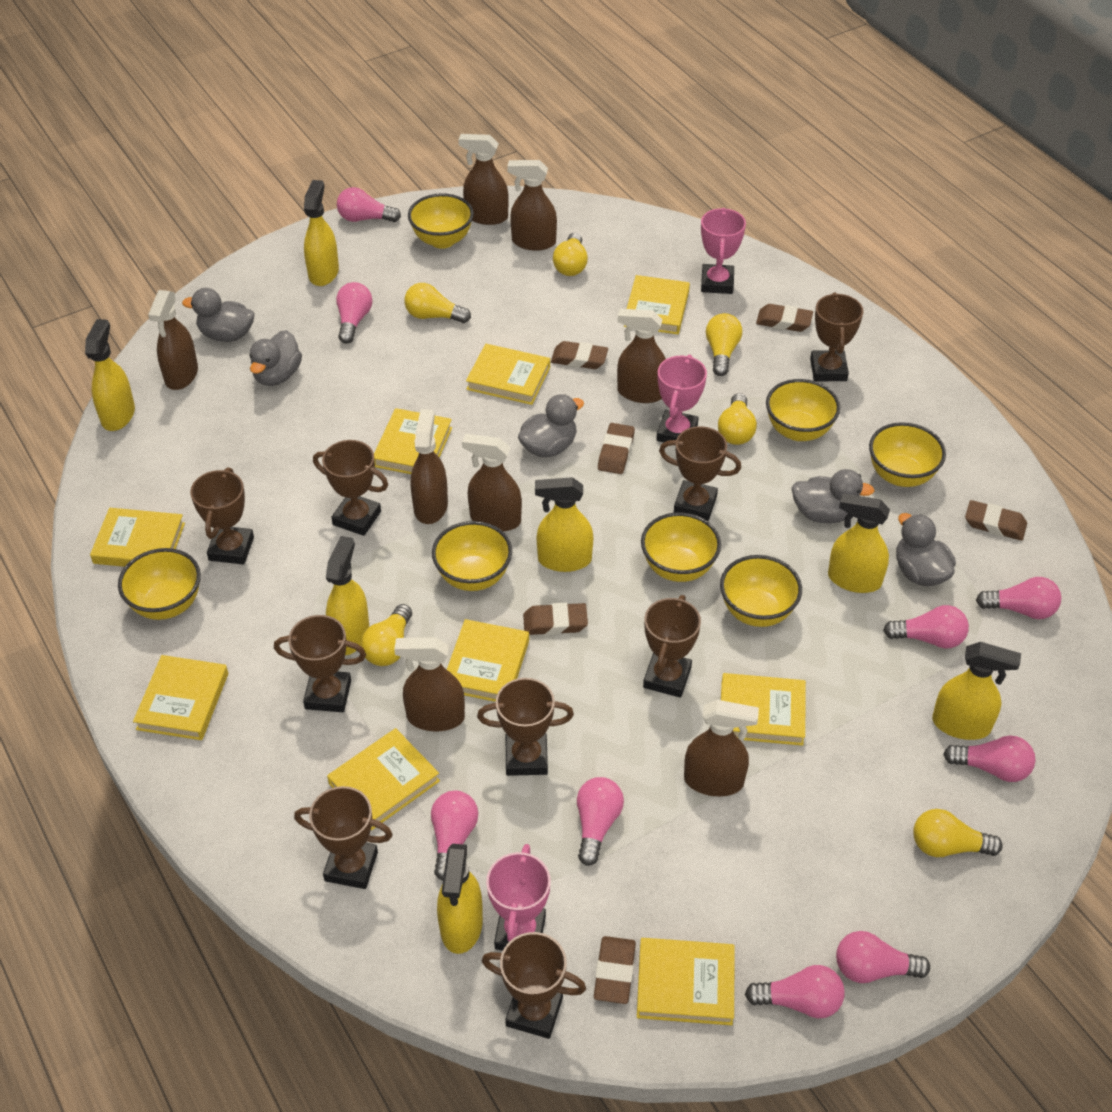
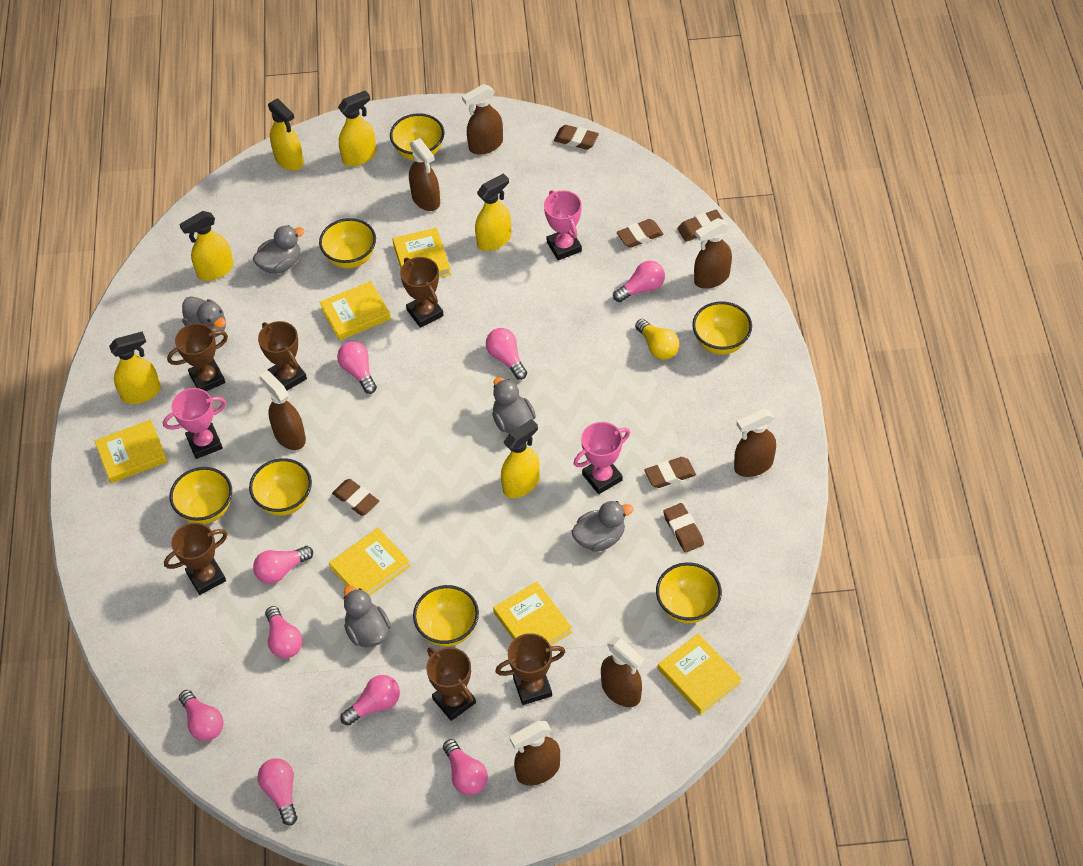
brown spray bottle: [148,290,198,390] [394,637,465,731] [411,409,448,524] [458,134,509,225] [462,434,522,531] [507,160,557,251] [617,309,666,403] [684,700,759,796] = 8 -> [259,371,306,450] [409,138,440,211] [462,84,503,155] [510,721,560,786] [601,637,645,707] [694,218,732,289] [734,409,776,477] = 7
brown trophy: [190,467,254,564] [274,615,366,712] [294,786,393,889] [313,440,388,536] [477,678,574,776] [482,932,586,1039] [643,595,701,698] [659,426,741,521] [810,292,863,381] = 9 -> [164,523,227,595] [167,323,228,391] [258,321,307,390] [400,257,444,328] [426,647,476,721] [495,633,565,705] = 6
yellow book: [90,508,185,567] [133,655,228,740] [327,728,440,830] [374,408,452,474] [447,619,529,702] [466,344,550,405] [624,275,690,334] [637,938,735,1025] [721,673,806,746] = 9 -> [95,419,168,483] [320,281,391,341] [329,528,410,596] [392,228,451,278] [493,581,572,646] [658,633,741,714] = 6
yellow light bulb: [361,604,412,666] [404,283,471,323] [553,232,588,276] [706,313,742,376] [718,393,757,445] [913,809,1003,857] = 6 -> [635,319,679,360] = 1
yellow spray bottle: [85,319,135,431] [304,180,339,286] [326,536,369,655] [437,844,483,954] [535,477,593,572] [828,493,890,593] [932,642,1021,740] = 7 -> [109,331,161,404] [179,211,233,281] [268,99,304,171] [338,90,376,166] [475,173,511,251] [501,419,540,498] = 6

